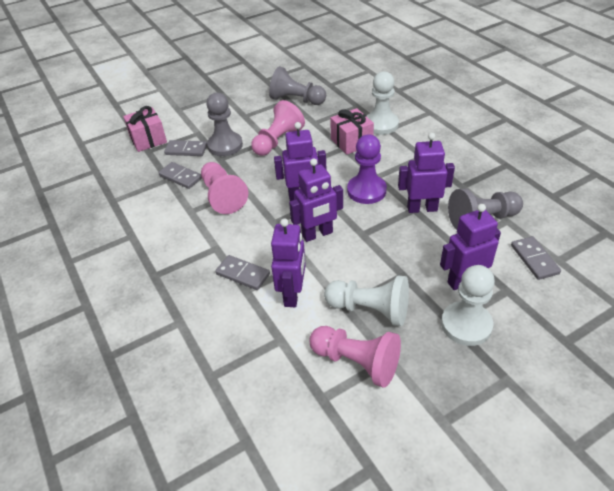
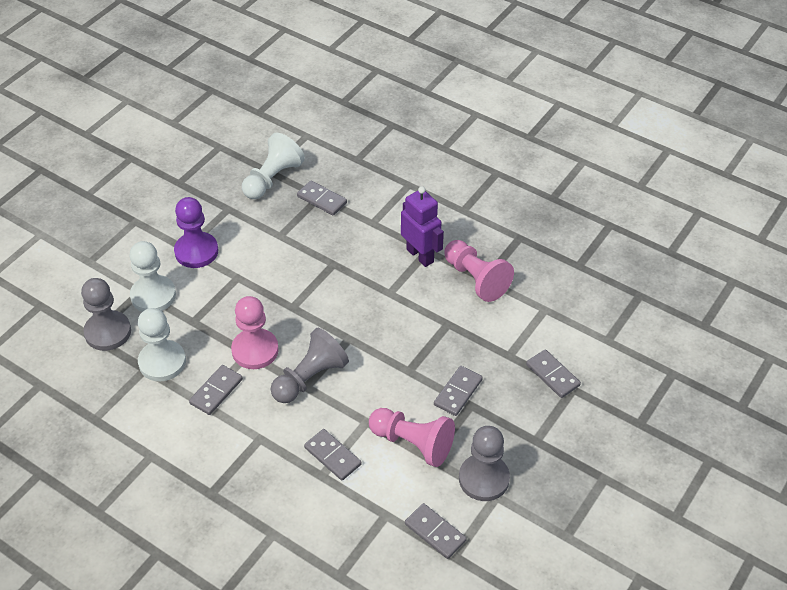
grey domino: [158,162,202,189] [164,140,207,156] [215,255,270,290] [511,236,561,280] = 4 -> [189,365,243,415] [297,180,347,216] [304,429,362,481] [405,503,467,559] [434,366,483,416] [526,349,581,398] = 6
pink gift: [123,106,167,152] [330,108,374,155] = 2 -> none = 0
purple robot: [271,218,306,307] [274,122,327,201] [289,158,343,242] [398,133,455,213] [440,204,501,290] = 5 -> [401,186,444,267] = 1

